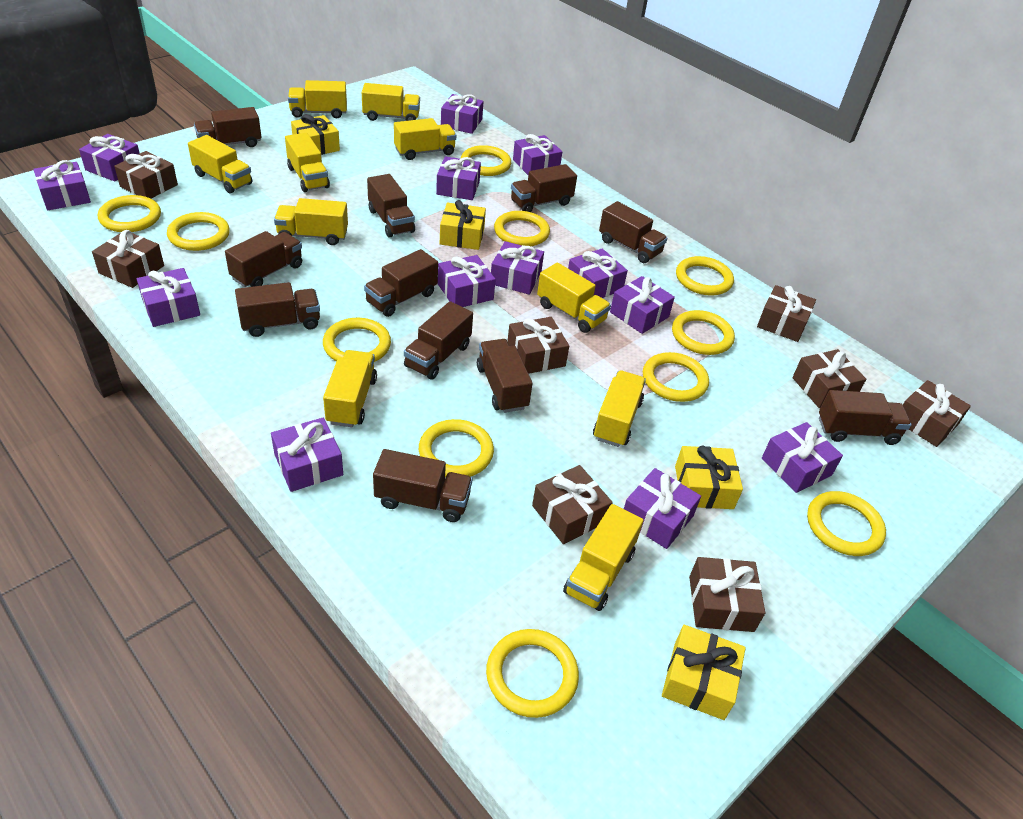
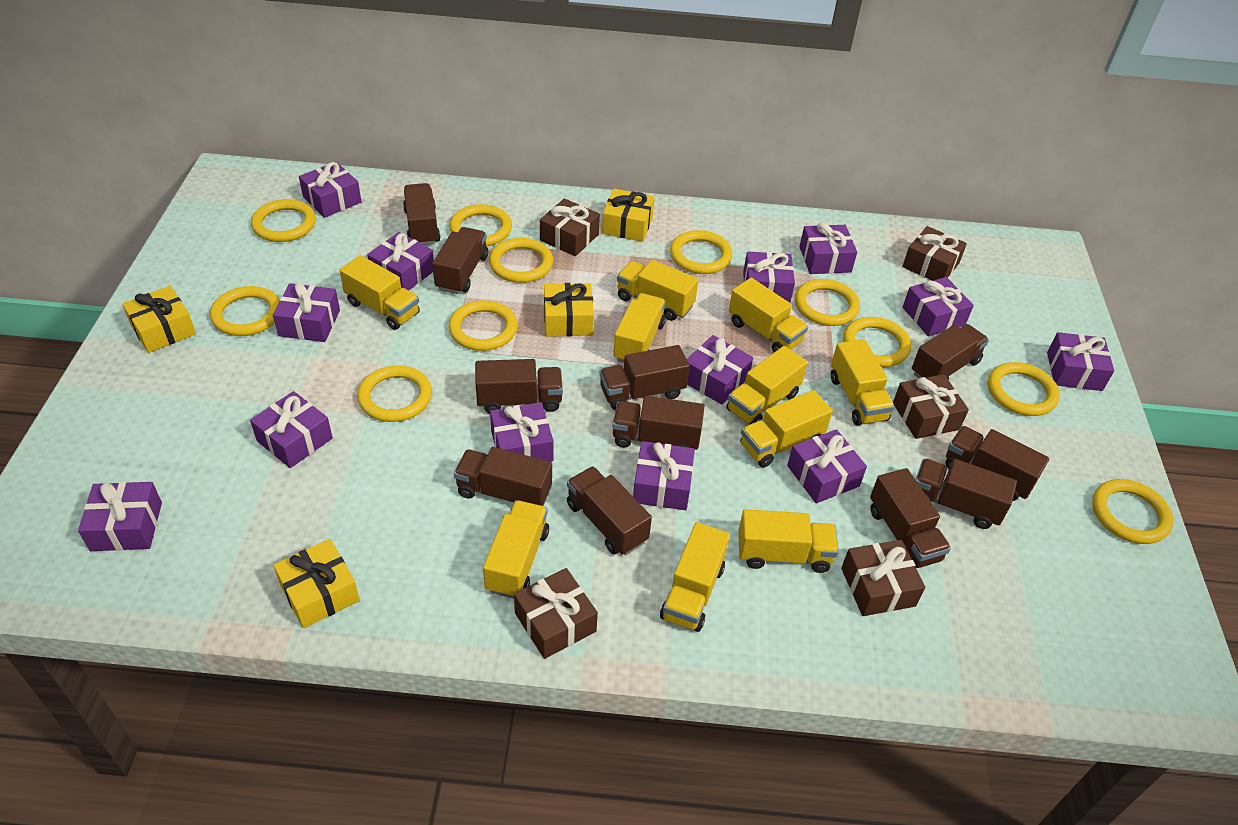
brown gift: [92,230,164,288] [114,151,178,199] [508,317,569,374] [532,465,613,544] [689,557,765,632] [757,285,816,342] [792,349,866,408] [903,380,971,447] = 8 -> [514,568,598,659] [540,198,600,256] [841,540,925,616] [893,374,969,439] [902,226,967,281] = 5

